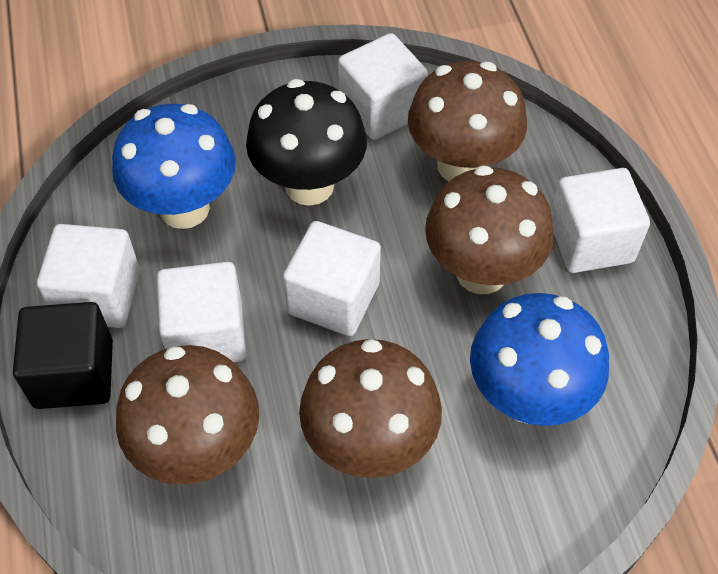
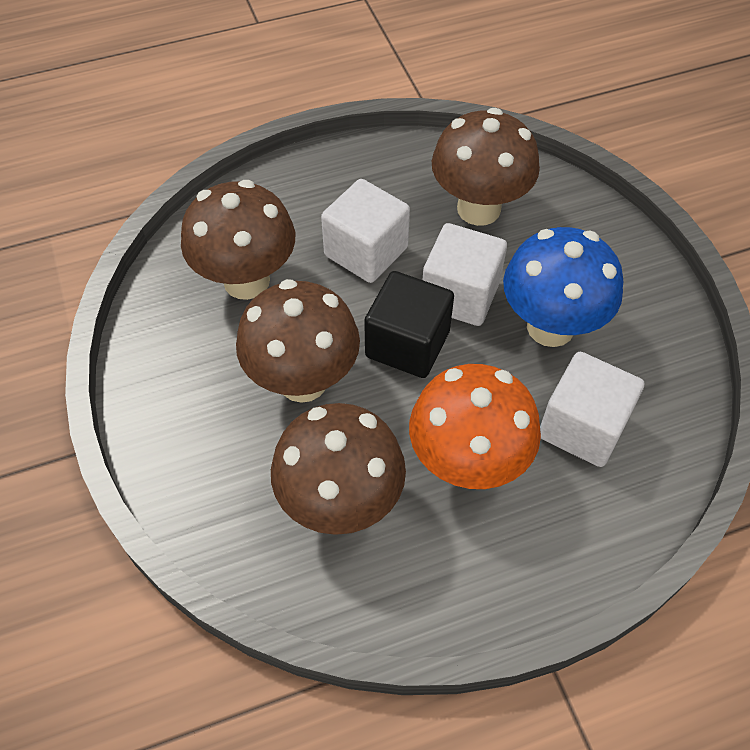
black mushroom: [246,79,367,206] = 1 -> none = 0
blue mushroom: [112,104,236,229] [470,293,609,426] = 2 -> [503,227,623,347] = 1
orange mushroom: none = 0 -> [409,364,541,489] = 1
white cube: [37,224,140,328] [157,262,247,363] [283,221,381,336] [338,33,428,140] [551,168,650,273] = 5 -> [321,179,410,283] [423,223,507,326] [540,352,644,467] = 3

